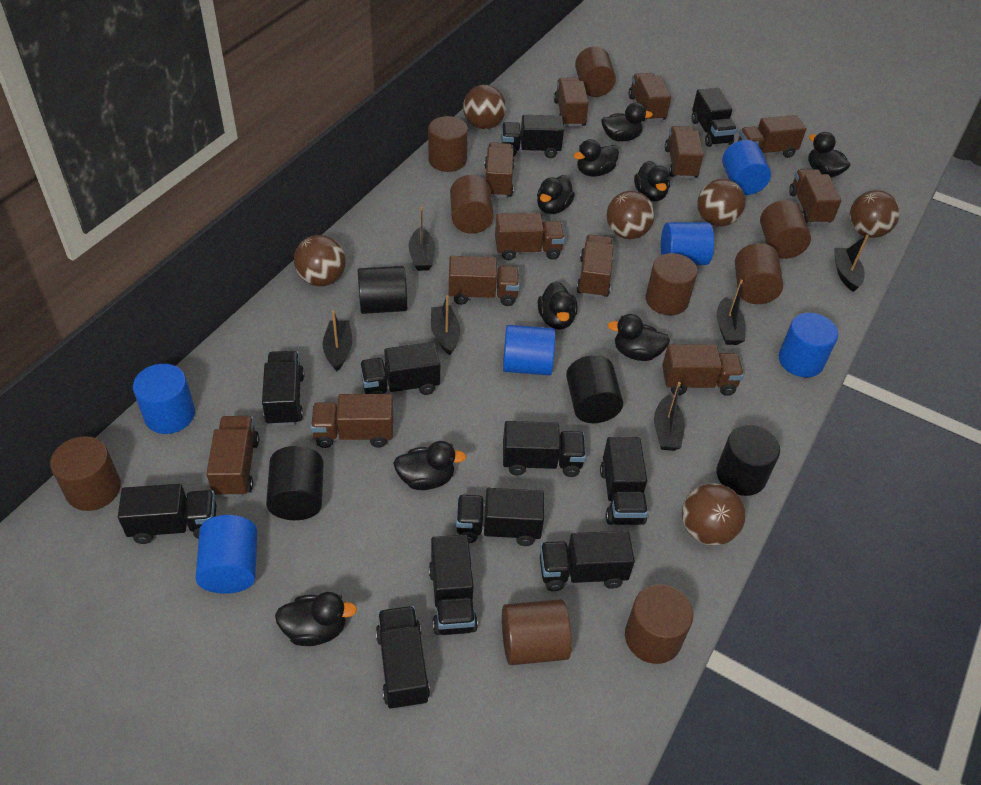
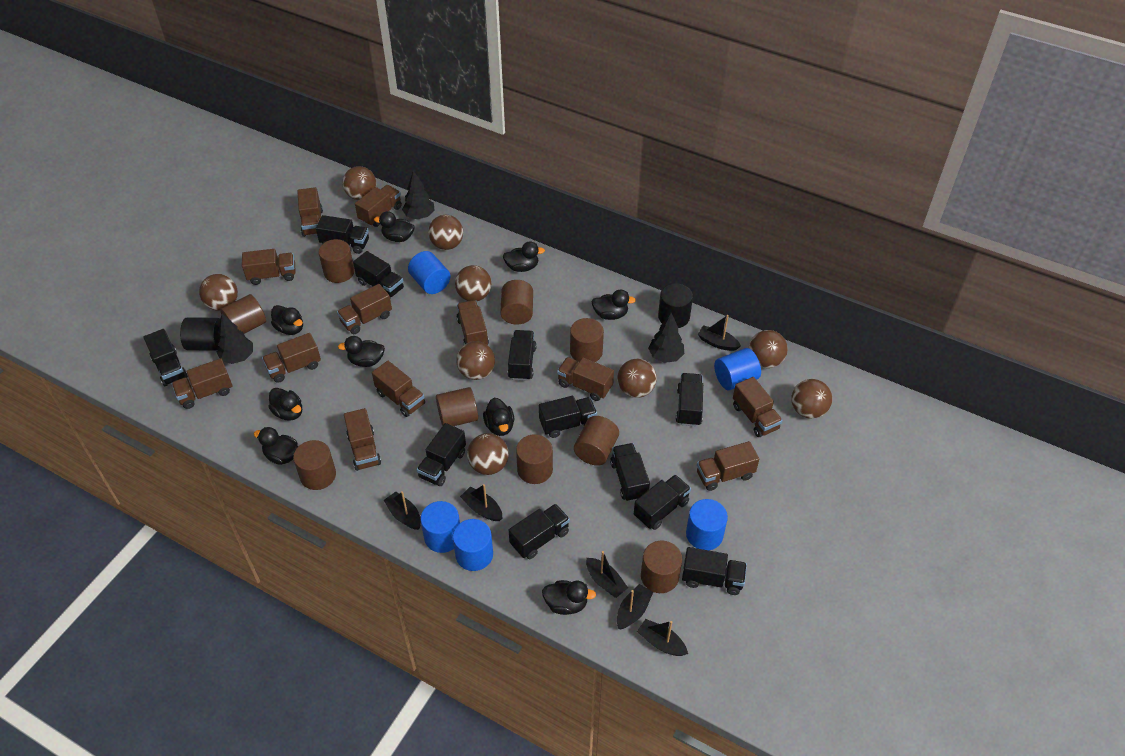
black cylinder: [266,446,324,520] [357,266,408,314] [566,355,623,423] [717,425,780,496] = 4 -> [180,317,220,351] [658,283,693,328] = 2
black tree: none = 0 -> [217,314,253,364] [402,171,434,219] [648,313,684,363] = 3
blue cylinder: [133,364,195,434] [195,515,257,594] [503,325,555,375] [661,222,714,265] [722,140,771,195] [779,313,838,377] = 6 -> [408,251,451,294] [421,501,460,553] [453,519,493,571] [686,499,728,550] [714,348,761,390] = 5
brown ball: [294,235,346,286] [463,85,506,129] [606,191,655,239] [682,483,746,546] [697,179,746,227] [849,190,900,238] = 6 -> [199,274,238,311] [342,166,376,200] [428,215,463,250] [455,265,491,301] [456,341,495,380] [467,433,509,475] [617,359,657,398] [749,330,788,368] [791,379,832,419] = 9

